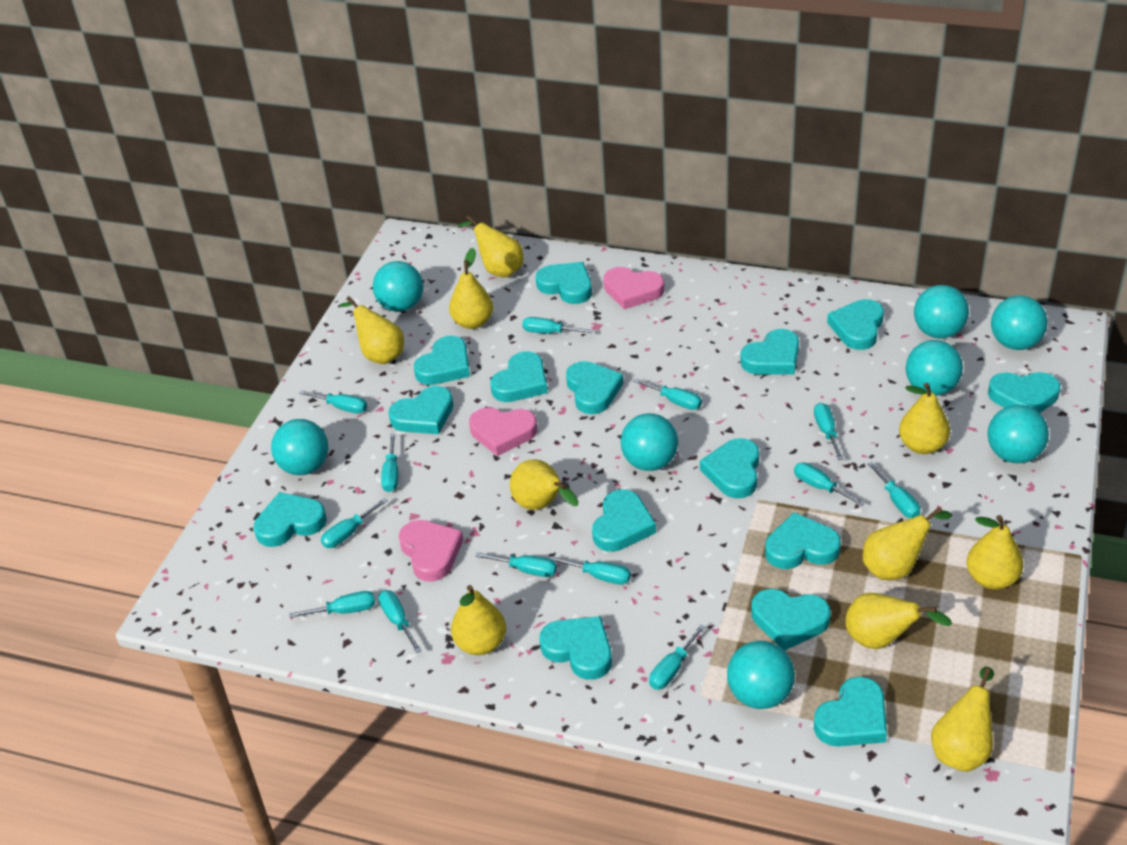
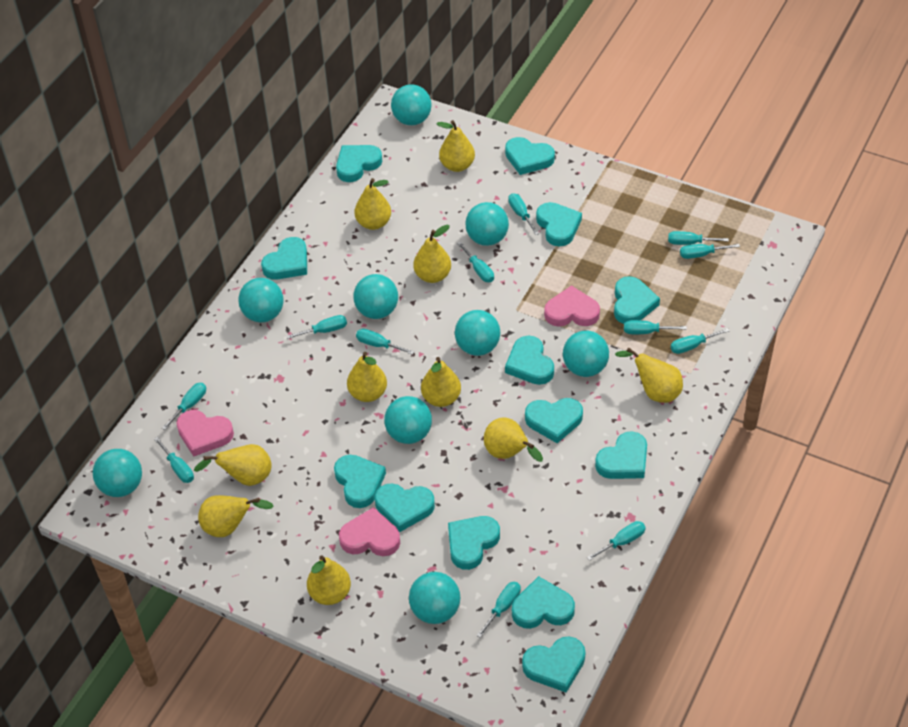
turquoise ball: [271,419,329,475] [373,261,423,312] [621,413,678,471] [727,641,795,709] [906,340,963,396] [914,285,969,339] [987,405,1049,463] [991,296,1048,350] = 8 -> [93,449,142,497] [238,278,283,322] [354,274,398,319] [384,396,432,444] [391,84,432,125] [409,572,460,624] [455,310,500,356] [465,202,509,246] [563,331,609,377] = 9
turquoise heart: [254,492,327,547] [389,386,453,434] [414,336,470,385] [490,351,548,402] [536,262,592,304] [539,616,612,680] [566,361,624,414] [592,489,656,552] [700,438,759,498] [740,329,799,375] [751,589,831,651] [765,512,841,569] [814,677,887,747] [827,299,884,350] [988,372,1061,413] = 15 -> [261,237,307,280] [334,455,386,508] [336,145,382,182] [375,483,435,532] [448,516,500,570] [505,137,555,175] [505,336,554,385] [512,576,575,629] [522,636,586,692] [525,398,583,443] [536,202,582,246] [595,431,647,479] [614,276,660,324] = 13
turquoise screwdriver: [289,591,375,618] [299,390,367,413] [321,498,388,548] [378,590,422,653] [381,433,398,492] [475,552,557,577] [522,317,593,333] [550,556,631,585] [633,378,702,410] [649,624,705,690] [794,462,865,506] [814,403,843,460] [867,462,920,518] = 13 -> [154,437,194,483] [162,383,206,430] [286,315,347,339] [356,329,414,355] [457,242,494,282] [476,582,521,638] [508,193,539,235] [587,521,646,561] [624,320,687,334] [668,231,729,245] [671,328,729,354] [680,244,740,259] = 12

